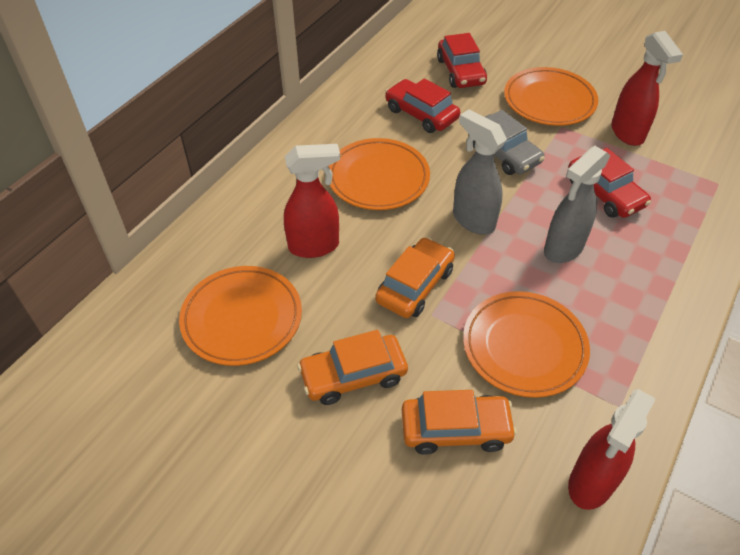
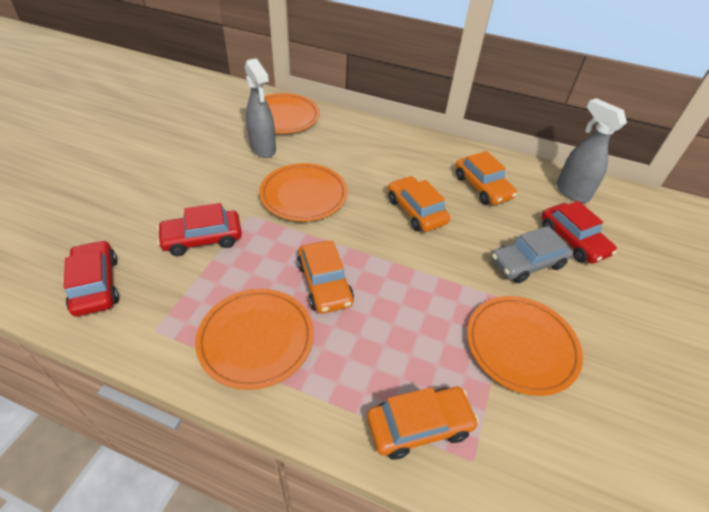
orange car: [297,330,408,405] [375,237,455,318] [402,390,517,455] = 3 -> [297,240,354,314] [367,387,479,459] [388,176,450,232] [456,151,517,205] = 4
red spray bottle: [284,144,340,258] [568,389,655,510] [611,31,683,146] = 3 -> none = 0

